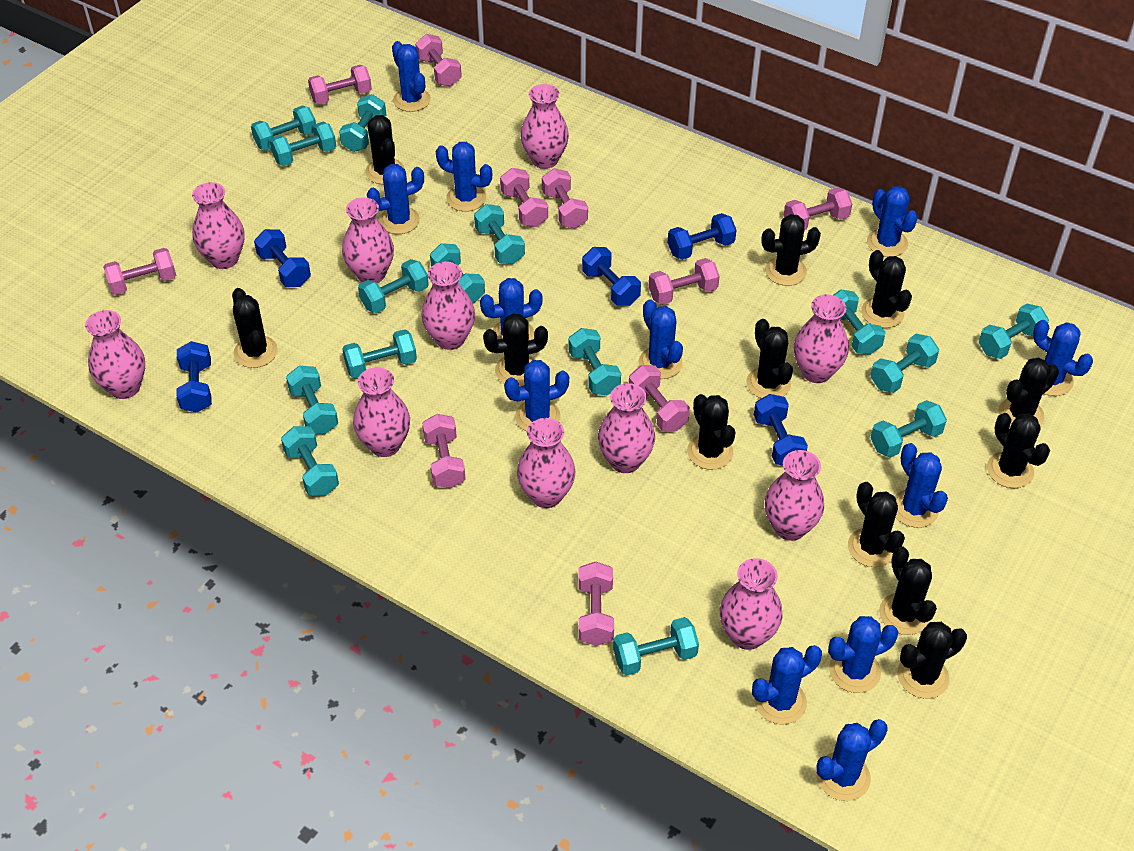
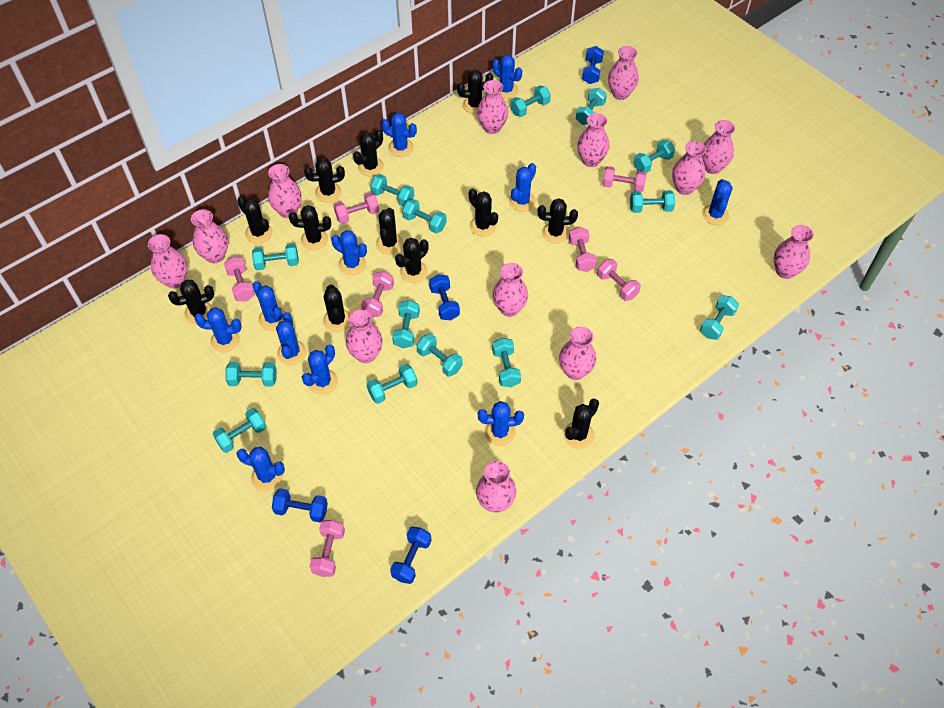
blue cactus: [367,164,424,234] [392,41,431,112] [436,142,492,212] [480,278,543,340] [504,360,569,431] [638,299,683,379] [752,645,822,725] [816,719,888,801] [828,616,898,693] [867,186,918,257] [895,443,948,528] [1033,320,1093,396] = 12 -> [194,307,242,352] [236,447,285,491] [252,281,286,331] [276,312,307,365] [302,345,338,395] [331,230,367,275] [382,113,417,157] [478,401,524,446] [492,55,522,99] [509,163,536,212] [702,179,732,225] = 11
blue dumbbell: [177,341,212,413] [254,229,311,287] [582,247,641,306] [668,213,736,260] [754,394,808,466] = 5 -> [272,488,328,522] [390,526,432,584] [429,274,460,320] [582,46,604,84] = 4
pink dumbbell: [103,248,176,295] [308,65,372,105] [415,34,462,87] [422,414,466,489] [500,168,548,227] [542,168,588,229] [578,562,614,646] [629,365,690,432] [649,258,720,305] [784,188,852,230] = 10 -> [224,257,255,302] [310,520,345,577] [334,193,379,224] [361,271,394,317] [569,227,597,272] [597,259,641,301] [603,166,646,193] = 7
pink vase: [85,310,145,399] [192,182,245,269] [342,197,394,283] [353,367,410,457] [421,262,475,350] [517,418,575,508] [521,84,569,169] [598,383,655,473] [720,558,783,650] [765,450,824,541] [794,295,849,383] = 11 -> [148,234,187,288] [191,209,228,263] [268,164,302,218] [346,310,383,363] [476,461,516,513] [477,80,508,134] [493,263,528,317] [559,327,596,380] [577,113,609,167] [608,46,639,100] [672,141,706,195] [702,120,735,174] [774,225,814,279] = 13
turquoise dumbbell: [251,106,316,151] [270,122,336,166] [281,426,339,496] [286,366,338,434] [339,94,386,152] [342,329,417,379] [358,259,429,313] [430,243,485,303] [474,204,525,264] [568,328,621,395] [613,617,699,675] [834,290,886,355] [870,400,947,458] [871,334,939,393] [979,304,1049,359] = 15 -> [213,408,266,453] [225,362,277,387] [252,244,299,270] [367,364,418,404] [370,174,414,207] [392,300,420,348] [402,199,447,234] [416,333,463,377] [492,338,521,387] [510,85,551,117] [576,88,607,125] [630,190,675,213] [633,140,675,173] [700,295,739,340] = 14

